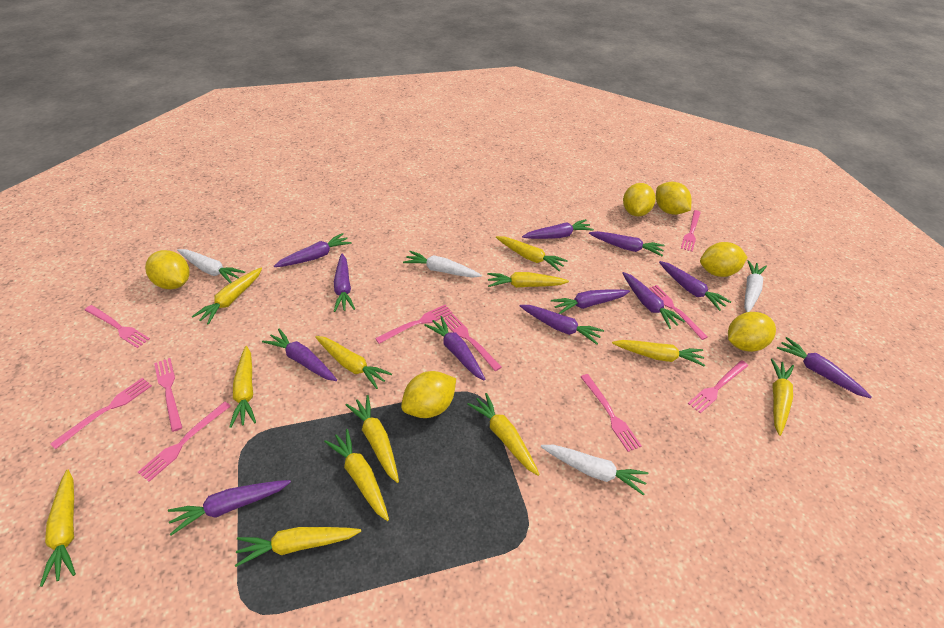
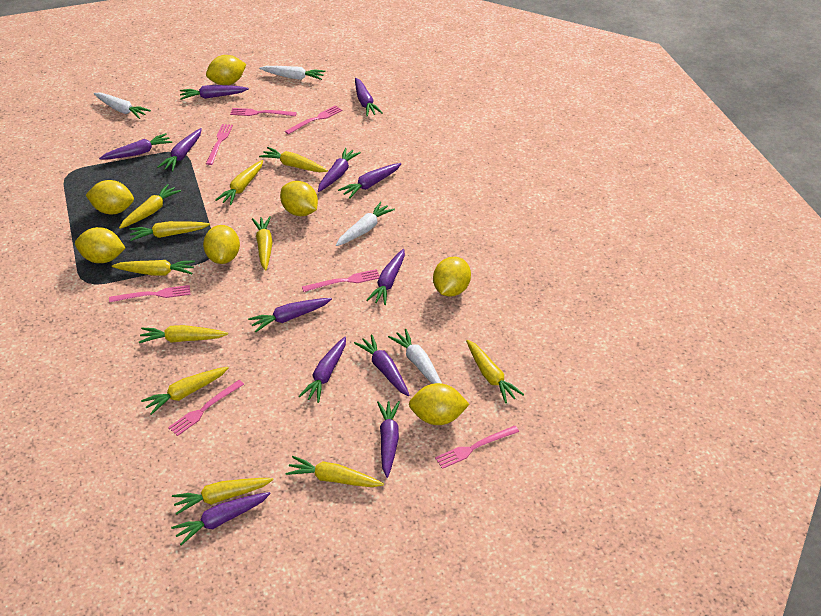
pink fork: [50,378,152,449] [85,305,150,348] [138,401,231,482] [154,358,182,432] [375,305,453,344] [443,314,502,371] [581,374,642,452] [648,285,708,340] [681,210,701,252] [688,360,748,414] = 10 -> [109,285,190,302] [168,380,244,436] [206,124,233,165] [230,108,297,116] [285,105,342,135] [302,269,380,292] [435,426,519,469] = 7
yellow carrot: [40,470,76,587] [192,267,262,325] [229,346,256,428] [235,527,361,567] [315,336,392,389] [324,429,389,521] [345,395,399,483] [467,393,540,476] [487,272,569,288] [496,236,568,271] [612,340,705,367] [771,359,794,436] = 12 -> [112,260,195,275] [119,184,181,229] [129,221,210,241] [139,325,228,343] [141,367,229,415] [172,478,273,515] [215,160,263,205] [252,216,273,271] [259,147,328,172] [285,456,384,487] [466,340,524,403] = 11
yellow lemon: [145,250,190,289] [401,371,456,418] [623,183,656,216] [656,182,692,215] [700,242,748,277] [728,312,776,352] = 6 -> [75,227,125,263] [86,180,134,214] [203,225,240,264] [206,55,246,85] [280,181,318,216] [409,383,470,425] [433,257,471,297] = 7

